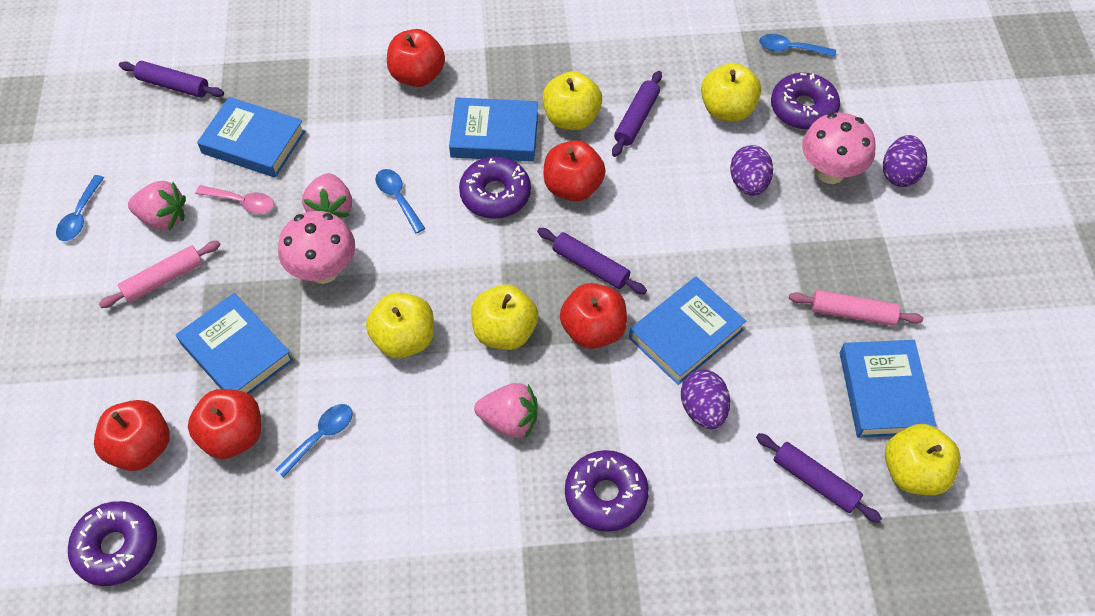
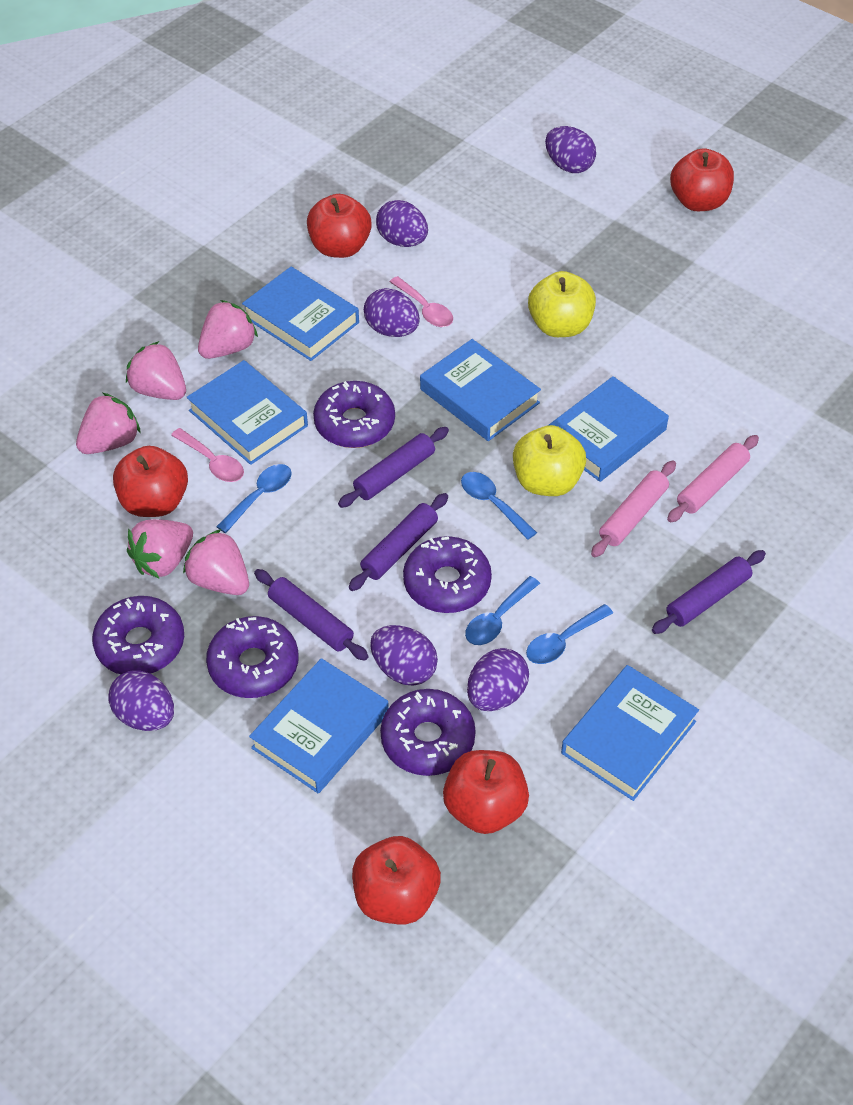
blue book: [176,293,293,394] [197,97,305,178] [449,97,538,162] [629,276,746,385] [840,340,936,438] = 5 -> [186,360,308,465] [242,267,359,361] [249,658,389,794] [420,339,541,441] [549,376,669,482] [561,665,699,801] = 6
pink mushroom: [278,211,355,284] [802,113,876,184] = 2 -> none = 0
pink spoon: [196,185,274,214] = 1 -> [171,428,244,482] [389,276,453,327] = 2
pink strawberry: [128,181,186,230] [302,173,352,219] [474,383,538,438] = 3 -> [76,393,141,454] [126,341,186,400] [127,519,193,579] [183,529,249,595] [198,300,258,359] = 5
purple donut: [68,501,157,586] [459,156,531,219] [565,450,649,532] [771,73,840,130] = 4 -> [92,596,184,674] [206,616,298,698] [313,381,395,448] [380,689,476,776] [403,536,492,613] = 5
purple egg: [681,370,730,429] [730,145,773,196] [883,135,927,187] = 3 -> [108,670,174,731] [364,288,420,337] [370,625,438,686] [376,200,428,247] [467,648,529,711] [545,126,596,173] = 6
yellow apple: [366,292,434,358] [471,284,538,350] [543,71,602,130] [701,63,761,121] [885,424,961,495] = 5 -> [513,425,586,496] [528,271,596,337] = 2

